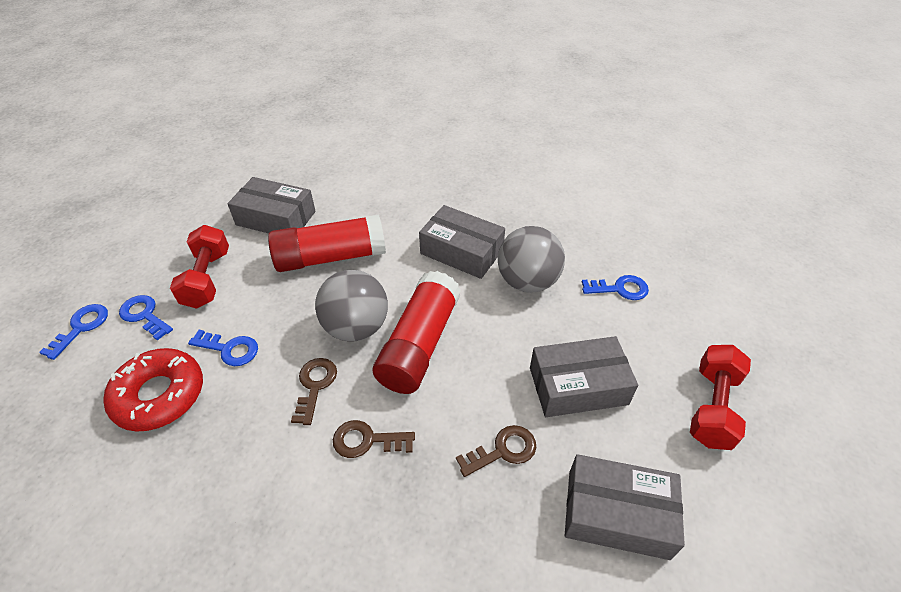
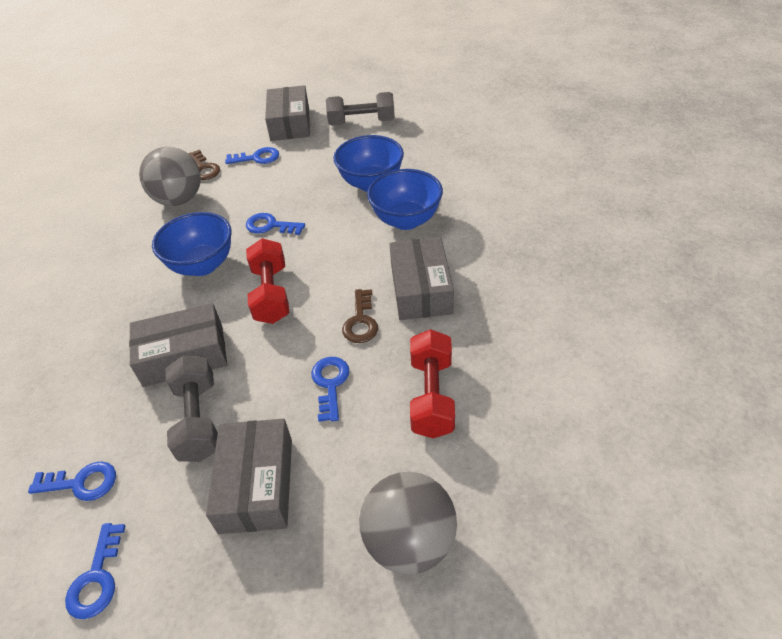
blue bowl: none = 0 -> [152,212,232,276] [333,135,404,192] [367,169,443,230] = 3
blue key: [39,304,108,360] [119,295,173,340] [188,330,258,366] [582,275,649,300] = 4 -> [28,461,116,501] [65,523,126,619] [225,147,279,164] [246,213,305,235] [311,357,350,422] = 5
brown key: [291,358,337,425] [333,420,415,458] [456,425,536,477] = 3 -> [188,150,220,180] [342,289,378,343] = 2
grey dumbbell: none = 0 -> [166,355,218,462] [326,92,395,126] = 2
red donut: [103,348,203,432] = 1 -> none = 0
red glue stick: [268,215,386,272] [373,271,461,394] = 2 -> none = 0

